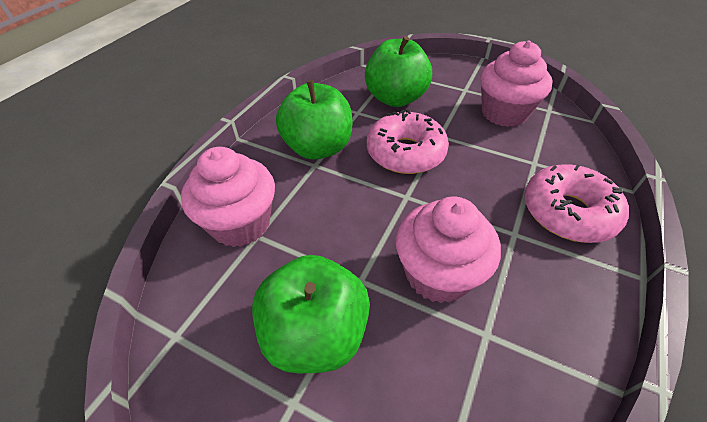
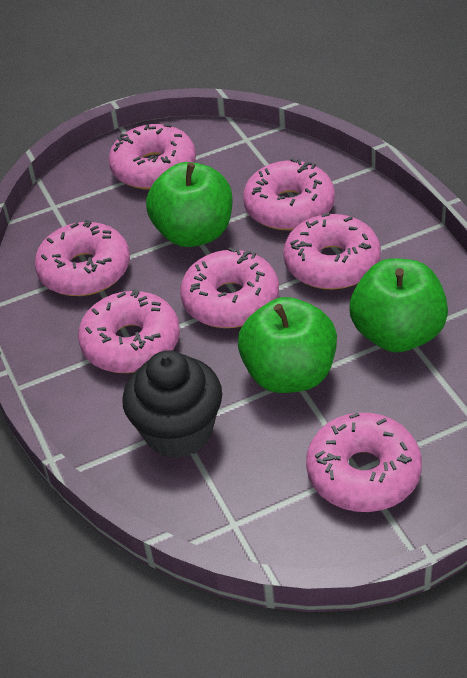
black cupcake: none = 0 -> [122,350,222,458] = 1
pink cupcake: [181,147,275,247] [396,197,501,303] [480,40,553,127] = 3 -> none = 0
pink donut: [367,109,449,174] [524,164,629,243] = 2 -> [35,220,130,296] [78,289,180,373] [109,124,196,189] [180,247,279,328] [243,158,335,230] [283,213,381,290] [306,413,422,512] = 7

